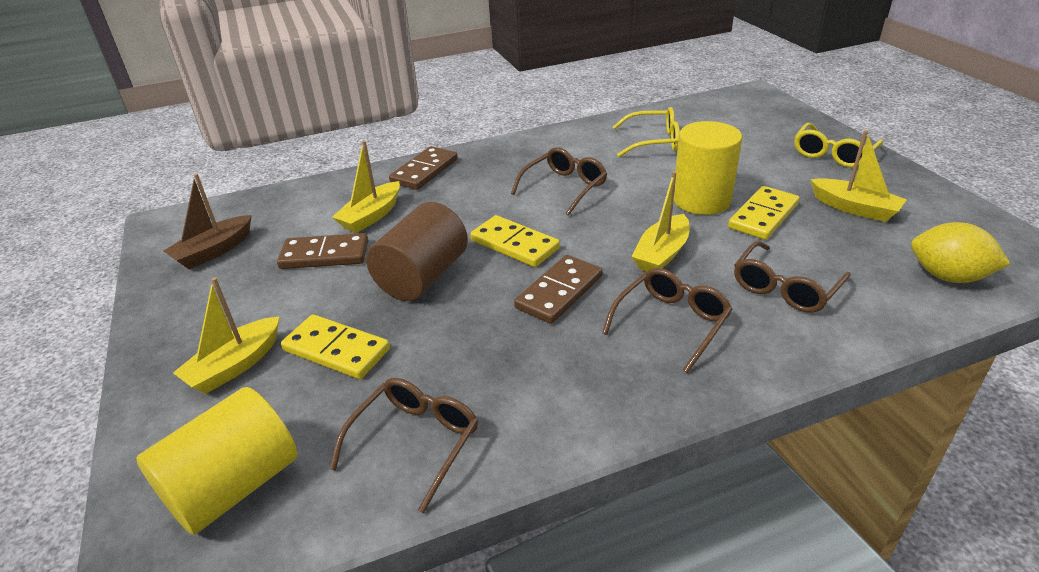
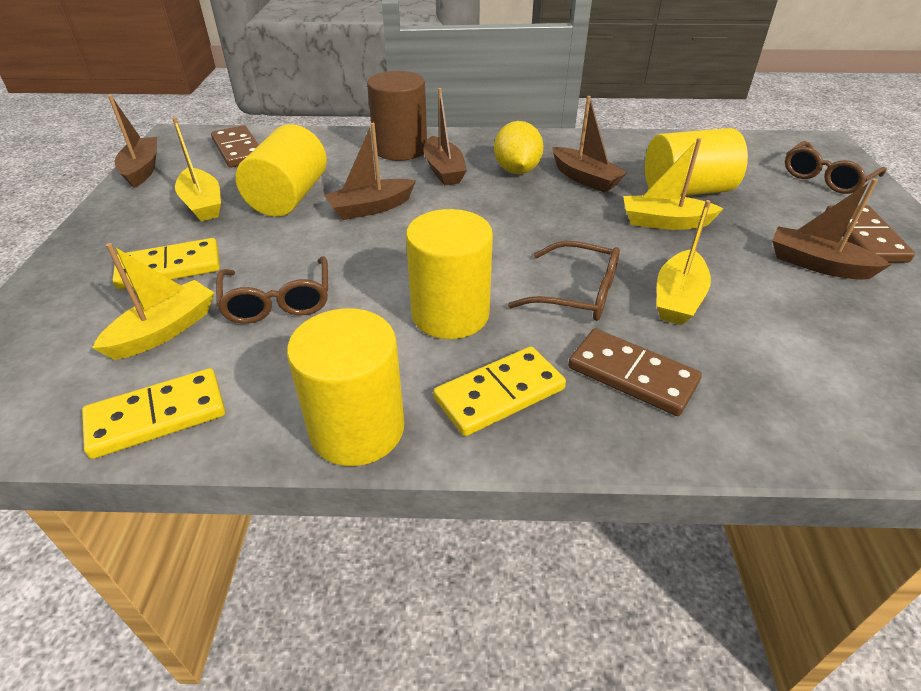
brown boat: [163,174,252,269] = 1 -> [108,95,157,188] [324,123,416,220] [423,88,467,185] [552,96,627,192] [772,178,892,280] = 5
brown glasses: [330,378,478,513] [511,147,607,216] [602,268,732,373] [734,241,851,313] = 4 -> [216,256,328,324] [508,241,620,321] [785,141,887,194] = 3
yellow cylinder: [136,387,297,535] [673,121,742,215] = 2 -> [235,124,327,217] [287,308,404,466] [406,209,493,339] [645,128,748,196] = 4
yellow glasses: [613,107,680,157] [794,123,883,168] = 2 -> none = 0

